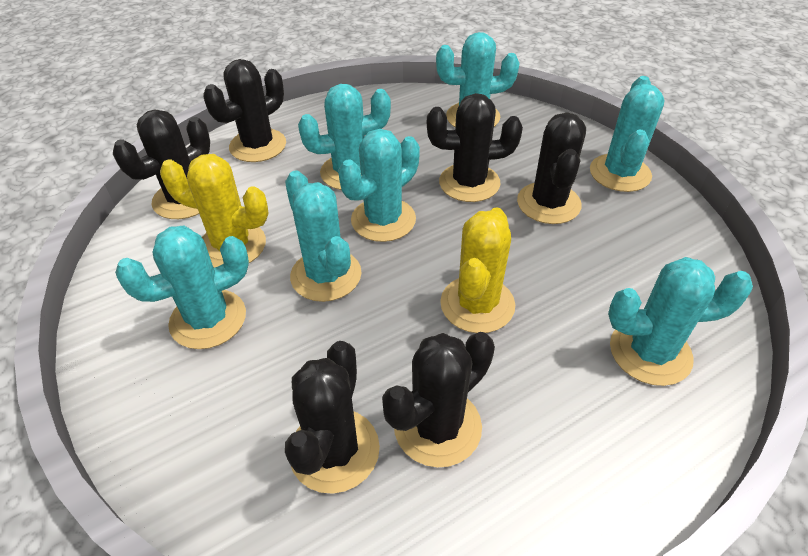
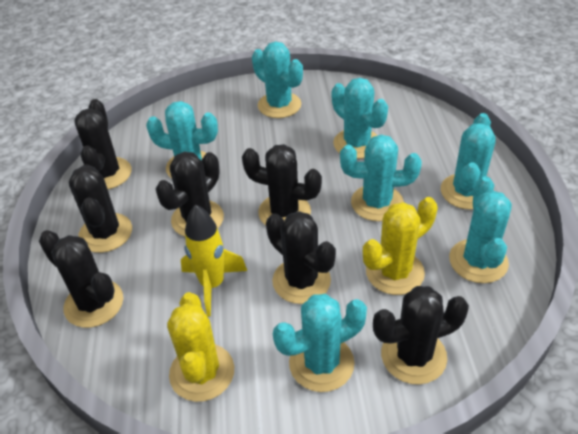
black cactus: [113,110,210,219] [203,59,286,162] [285,341,380,494] [382,332,495,468] [427,93,523,202] [517,112,586,224] = 6 -> [39,230,123,328] [69,164,132,253] [74,99,131,189] [156,152,224,237] [242,144,322,226] [266,211,336,304] [373,286,469,385] = 7
yellow rocket: none = 0 -> [181,204,247,317] = 1

